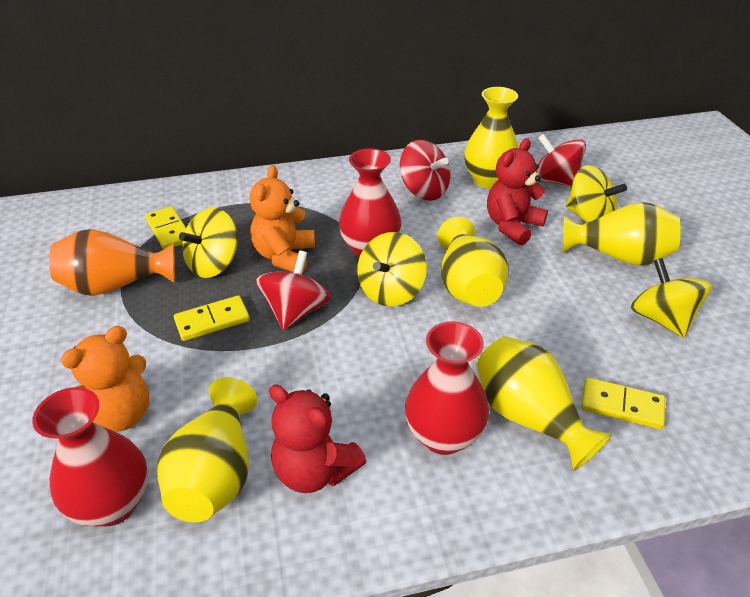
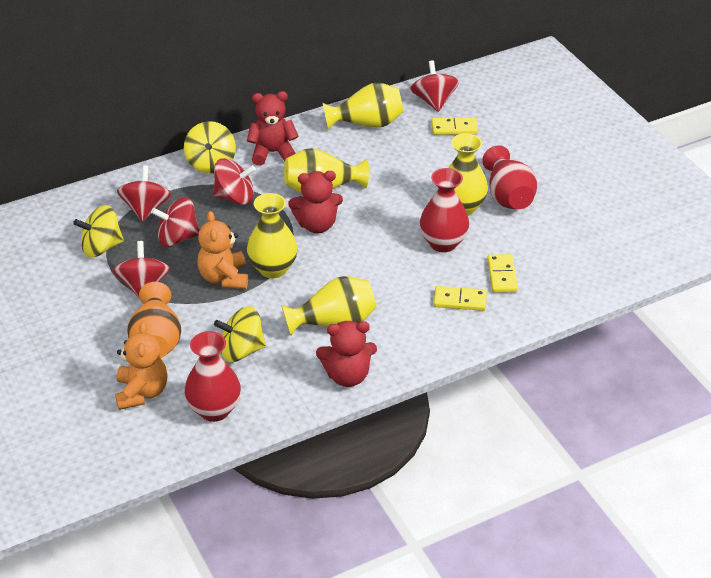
red spinning top: [256,251,331,330] [400,140,451,201] [536,134,586,187] = 3 -> [113,241,170,299] [117,165,171,222] [151,197,200,247] [213,158,256,205] [410,60,459,112] = 5
red teddy bear: [269,384,366,493] [487,138,548,245] = 2 -> [247,91,299,166] [288,171,343,233] [316,321,377,387] = 3
yellow spinning top: [179,207,237,278] [357,232,427,306] [566,165,627,223] [630,258,712,338] = 4 -> [73,205,124,257] [184,121,236,174] [214,306,266,362] = 3

